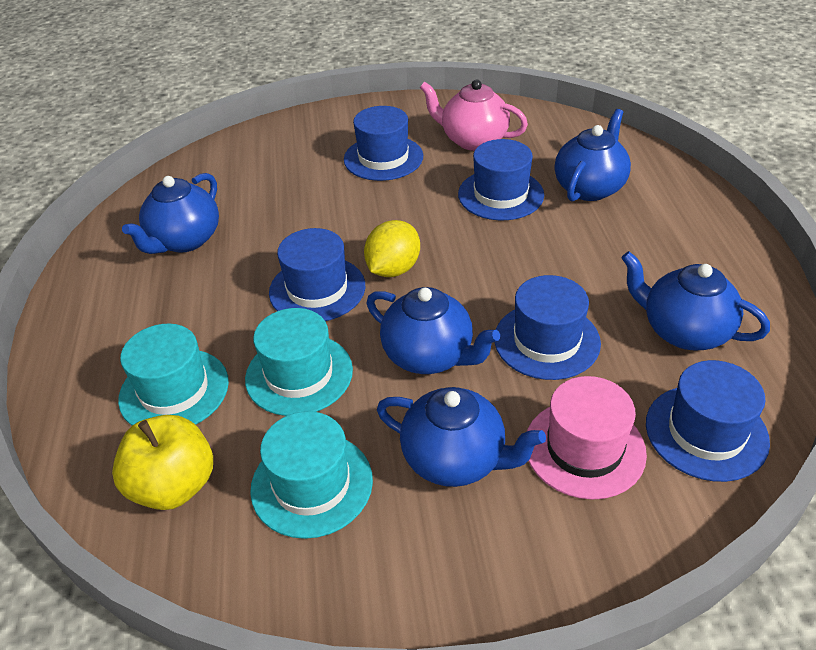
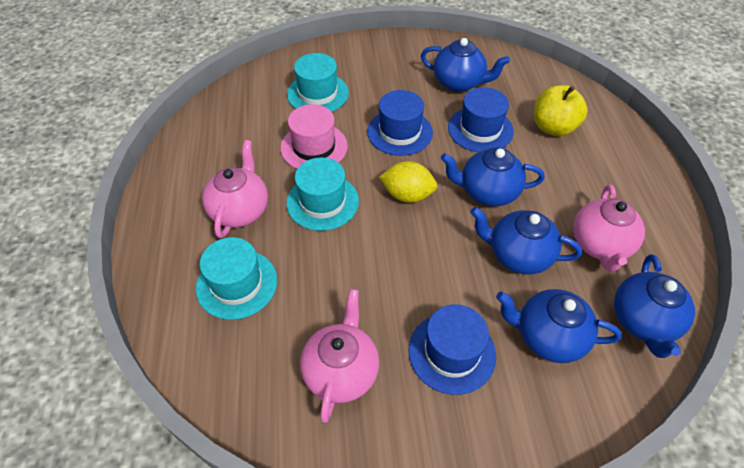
blue hat: [269,228,365,321] [344,106,423,181] [458,139,544,220] [494,275,601,380] [646,360,770,482] = 5 -> [367,90,433,156] [409,304,496,395] [448,87,514,152] = 3
pink teapot: [420,80,528,151] = 1 -> [202,140,268,238] [300,289,379,423] [573,184,645,272] = 3

